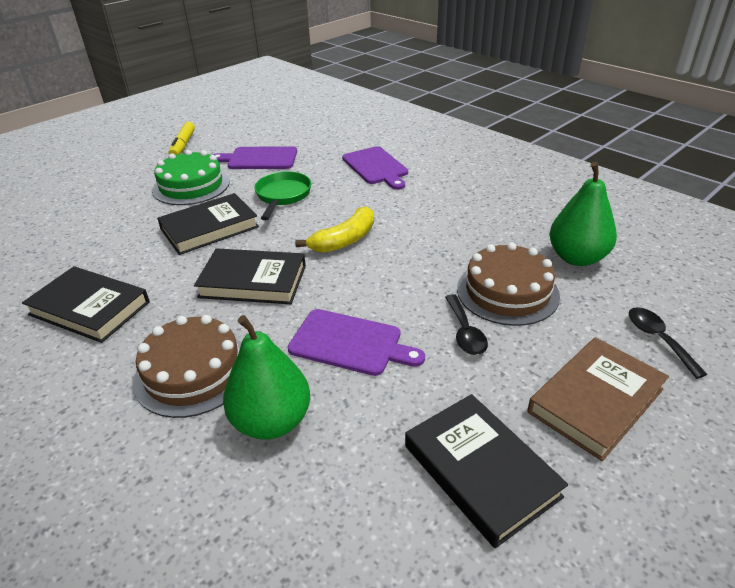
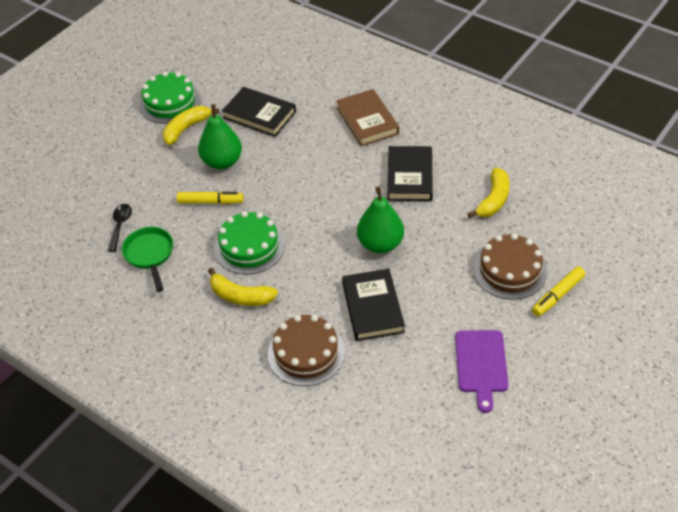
black book: [22,266,150,343] [157,193,259,255] [194,248,306,304] [405,394,568,548] = 4 -> [222,87,296,137] [342,269,405,341] [387,146,433,201] = 3
black spoon: [445,294,488,355] [629,307,708,379] = 2 -> [108,204,132,252] = 1
green cake: [152,150,230,205] = 1 -> [139,72,201,124] [214,211,285,274] = 2
purple cutting board: [213,146,297,169] [288,309,425,376] [342,146,408,190] = 3 -> [455,330,509,413] = 1
yellow banana: [295,206,374,253] = 1 -> [163,106,219,145] [208,268,278,306] [467,168,510,218] = 3
yellow marker: [168,122,195,155] = 1 -> [177,191,244,204] [532,267,585,316] = 2

